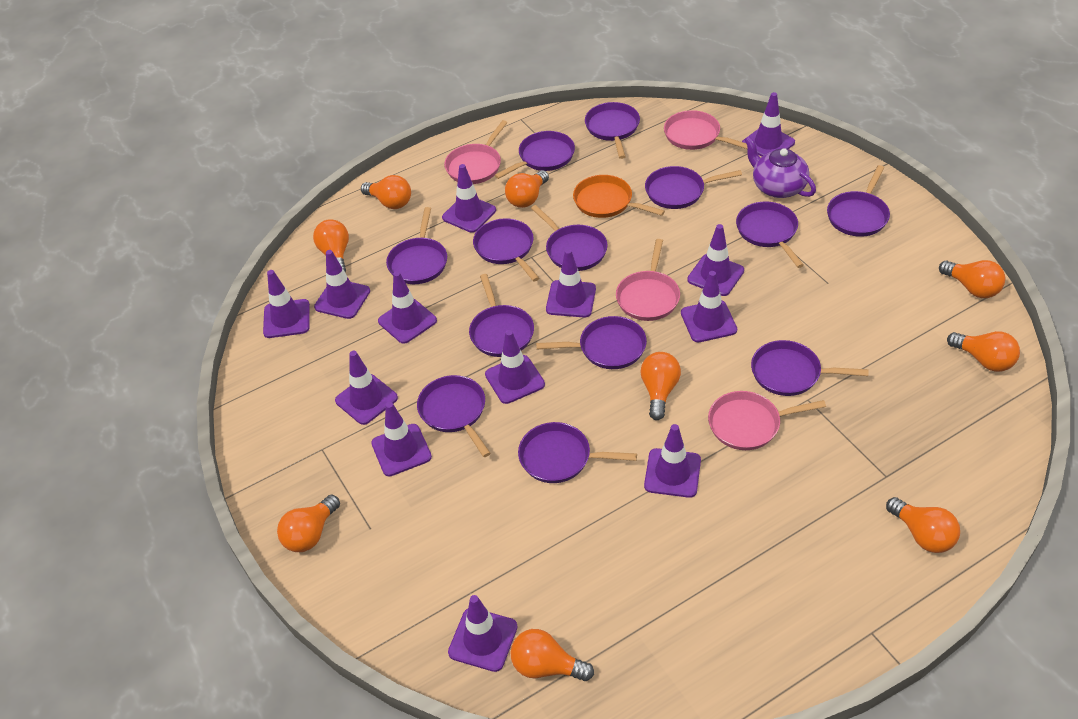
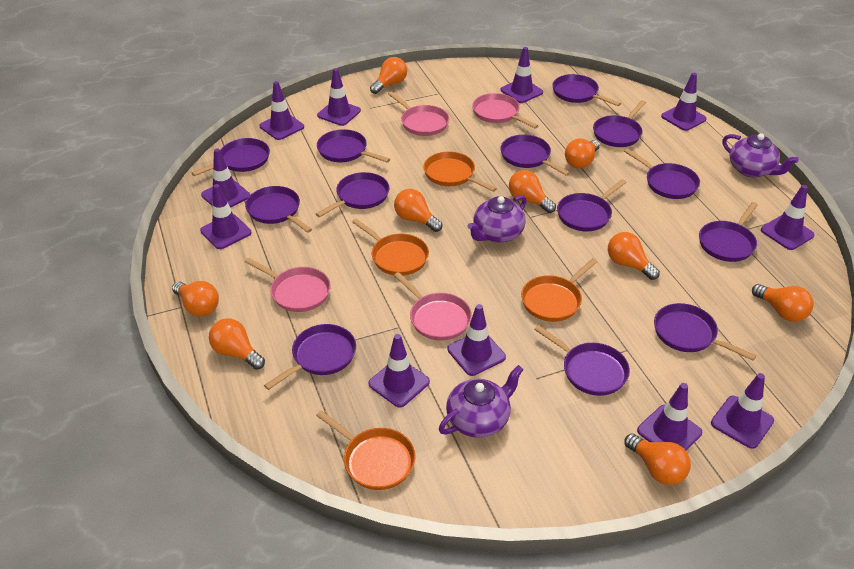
orange pan: [573,175,665,218] = 1 -> [316,410,416,490] [352,219,429,276] [423,151,497,192] [521,258,597,322] = 4
purple teapot: [744,136,816,198] = 1 -> [439,365,524,438] [467,195,527,243] [722,133,799,177] = 3
purple traffic cone: [263,270,310,338] [314,250,370,319] [335,351,398,425] [371,402,432,476] [378,271,437,344] [442,164,496,233] [448,595,518,672] [485,330,545,404] [546,249,596,318] [644,424,701,498] [681,271,737,343] [687,224,744,296] [742,92,795,157] = 13 -> [200,184,251,249] [201,148,250,208] [260,81,304,140] [317,68,361,126] [369,334,430,407] [447,304,506,376] [501,47,543,103] [637,383,702,451] [661,73,707,131] [711,373,774,449] [761,185,815,250] = 11

